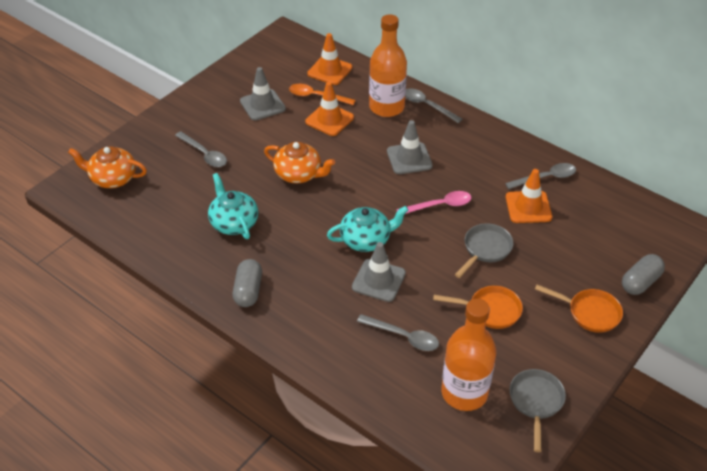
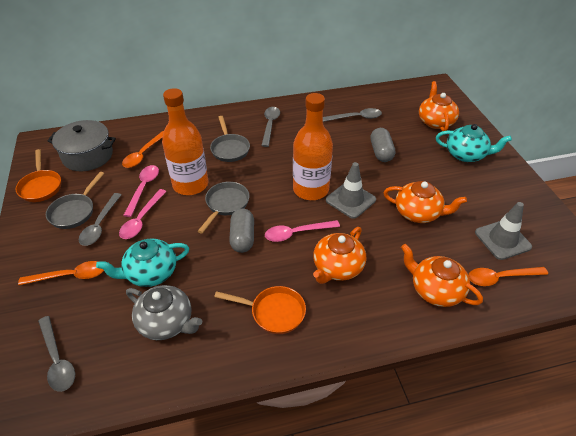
grey pan: [455,223,513,278] [509,369,566,452] = 2 -> [46,172,104,229] [198,182,249,234] [210,116,250,162] = 3
grey pot: none = 0 -> [47,120,116,171] = 1
grey teapot: none = 0 -> [126,285,202,340] = 1
grey traffic cone: [240,67,286,120] [352,242,406,302] [387,120,433,174] = 3 -> [326,162,376,219] [475,202,532,260] = 2
orange spoon: [289,84,356,105] = 1 -> [18,261,104,285] [122,131,164,168] [468,267,548,286] = 3
orange teapot: [68,146,147,188] [264,142,335,183] = 2 -> [313,227,366,284] [383,181,467,223] [401,244,483,307] [419,81,459,131] = 4
orange traffic cone: [305,82,354,136] [307,33,352,85] [506,169,552,223] = 3 -> none = 0
pink spoon: [396,191,472,214] = 1 -> [119,189,167,239] [123,165,159,217] [265,220,340,242] = 3

